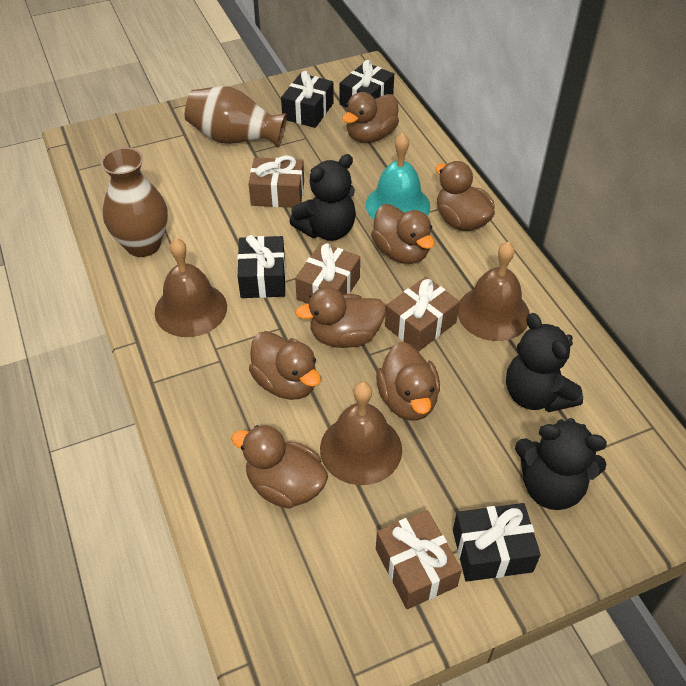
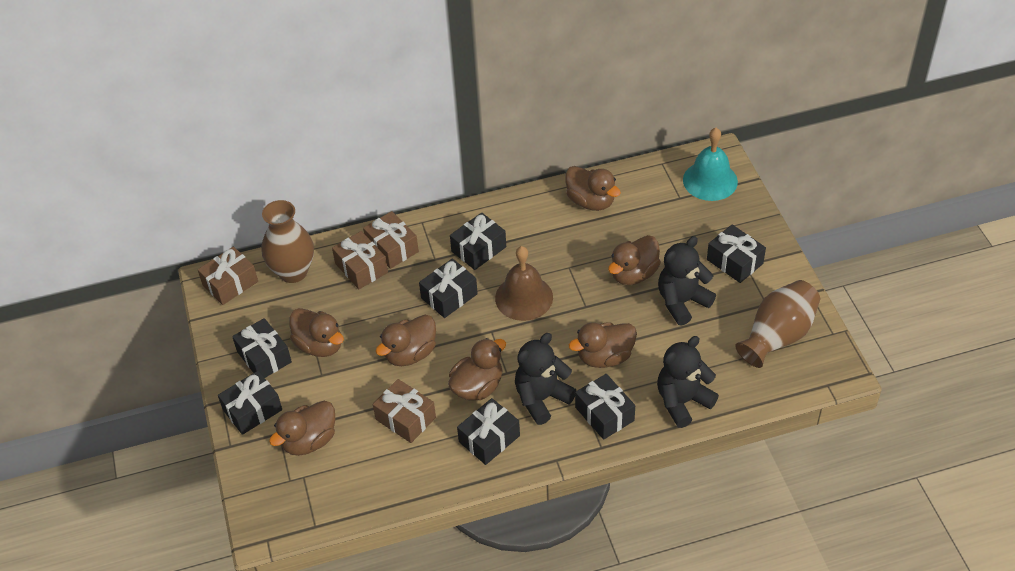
black gift: [237,235,286,298] [281,71,334,128] [340,60,394,108] [453,503,541,582] = 4 -> [218,371,282,435] [232,318,292,378] [419,258,478,318] [450,212,506,270] [457,398,520,465] [575,374,635,440] [707,224,766,283] = 7
brown bell: [155,238,227,337] [320,382,402,485] [458,242,530,341] = 3 -> [495,246,553,321] = 1

